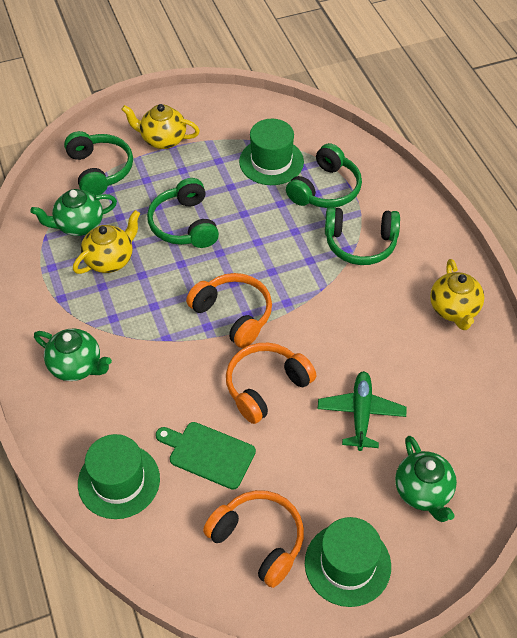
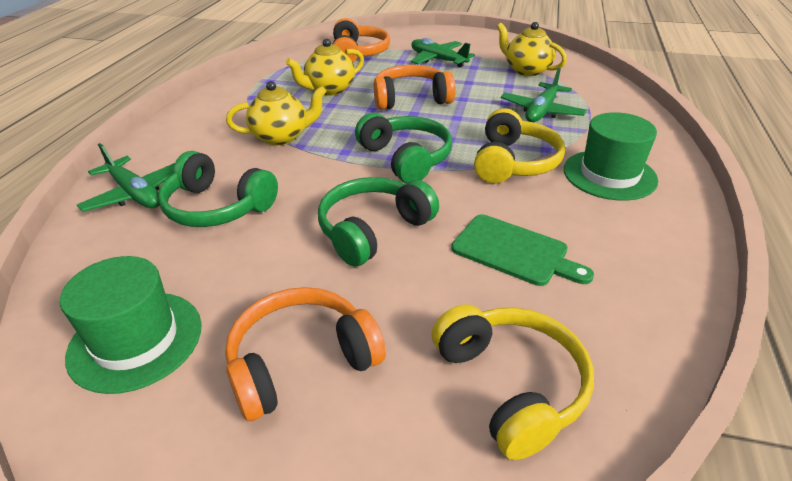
green hat: [78,434,160,519] [239,119,304,185] [305,517,391,607] = 3 -> [60,256,202,394] [564,112,658,201] = 2
green headphones: [64,131,133,195] [147,178,219,248] [286,143,362,208] [325,207,400,265] = 4 -> [158,151,278,227] [318,177,439,267] [355,113,452,183] = 3
green plane: [318,371,406,451] = 1 -> [77,143,175,212] [411,38,475,68] [501,68,587,122] = 3
green teapot: [30,189,117,236] [34,328,112,381] [395,436,457,522] = 3 -> none = 0
yellow headphones: none = 0 -> [432,305,594,460] [474,108,565,183] = 2

